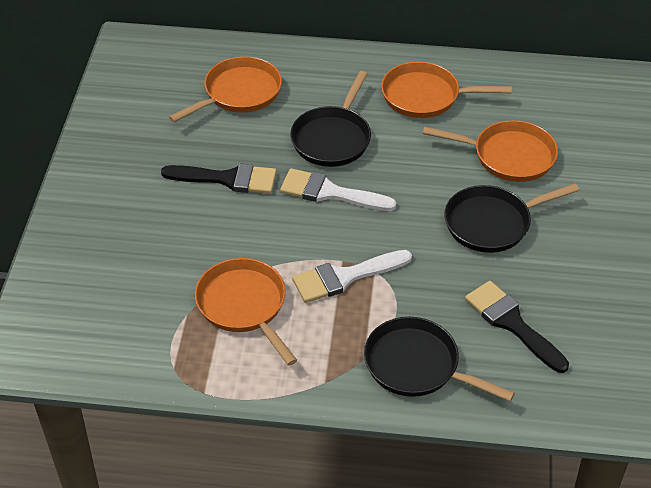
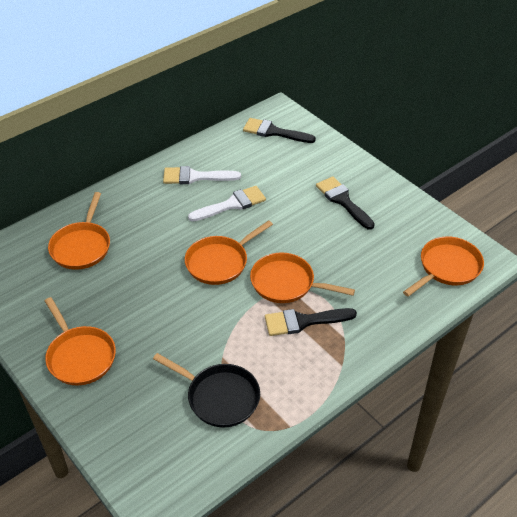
black brush: [161,163,277,194] [465,281,569,373] = 2 -> [243,118,316,143] [265,308,357,336] [316,176,375,230] = 3
black pan: [290,71,371,167] [364,317,515,401] [445,183,579,253] = 3 -> [153,353,260,427] = 1
orange pan: [169,56,282,123] [195,258,297,366] [381,62,512,118] [423,120,558,182] = 4 -> [45,297,116,385] [48,192,110,270] [185,220,273,285] [250,252,355,303] [403,236,484,297] = 5

